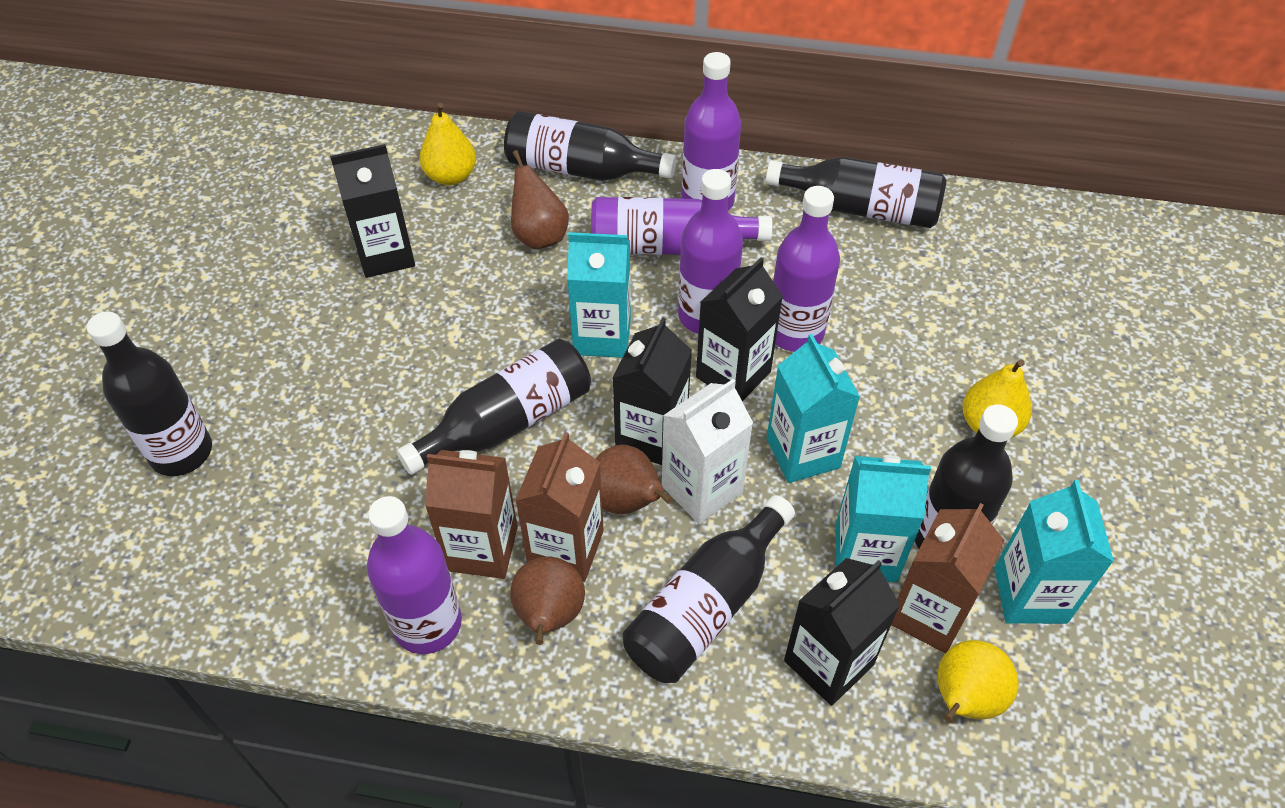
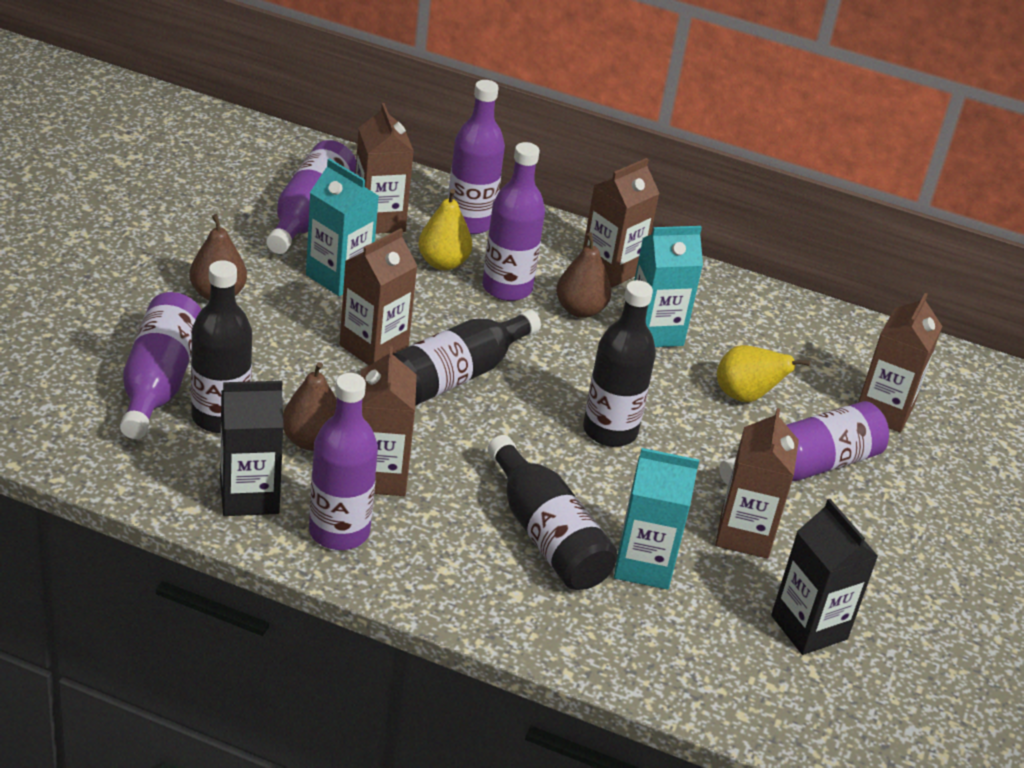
black bottle: [87,312,212,476] [397,339,591,475] [504,111,677,181] [623,495,795,683] [766,157,946,228] [915,404,1018,549] = 6 -> [191,260,252,433] [393,310,541,406] [487,435,618,590] [583,280,656,447] = 4
black carton: [330,144,415,278] [613,317,692,465] [696,258,783,401] [784,558,900,706] = 4 -> [220,381,284,516] [771,499,878,655] = 2
brown carton: [425,450,518,579] [515,432,604,582] [891,503,1005,653] = 3 -> [340,228,417,366] [355,103,414,234] [361,346,417,496] [583,158,660,288] [715,408,799,559] [858,293,942,433] = 6
purple bottle: [367,496,462,654] [591,197,773,255] [678,169,743,334] [682,52,741,211] [773,186,840,352] = 5 -> [120,292,201,439] [266,140,356,254] [309,373,378,550] [448,80,505,234] [482,142,545,301] [719,401,889,485] = 6
turquoise carton: [567,232,631,358] [766,334,860,483] [835,455,931,582] [994,480,1114,624] = 4 -> [306,158,379,296] [614,448,699,590] [634,226,703,347] = 3
white carton: [662,379,753,524] = 1 -> none = 0
yellow pear: [419,103,476,185] [938,640,1019,722] [963,359,1032,438] = 3 -> [418,189,472,270] [717,345,810,402] = 2

